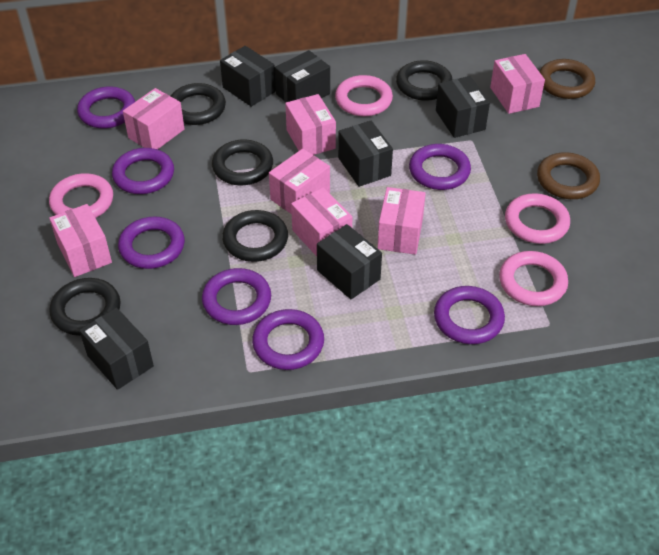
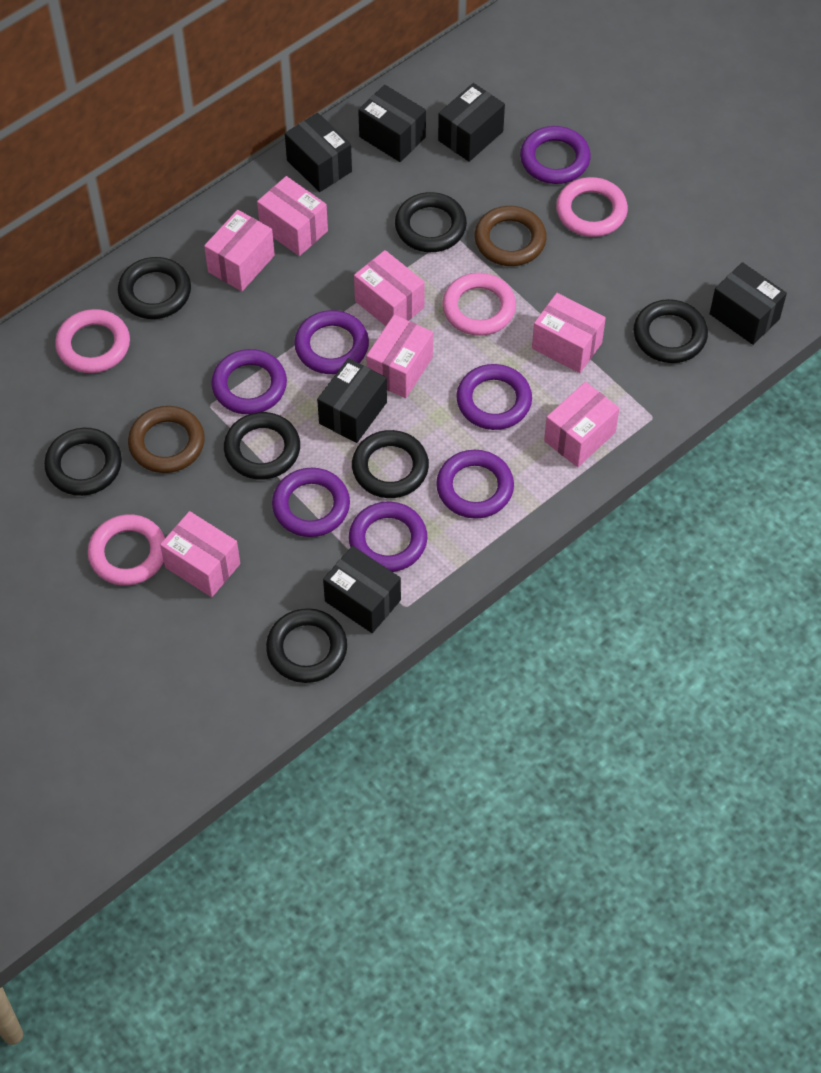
black ring: [49,278,120,336] [171,83,226,125] [212,139,273,185] [222,210,288,262] [396,60,453,101] = 5 -> [44,428,122,496] [118,257,191,319] [224,412,300,480] [266,608,347,683] [352,430,429,498] [395,192,467,252] [634,299,708,363] = 7

